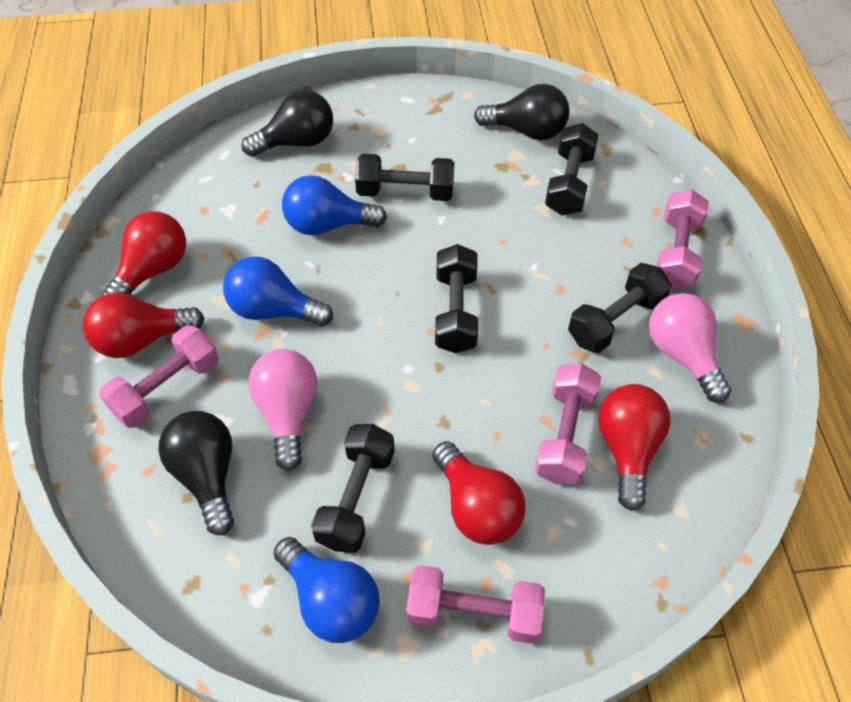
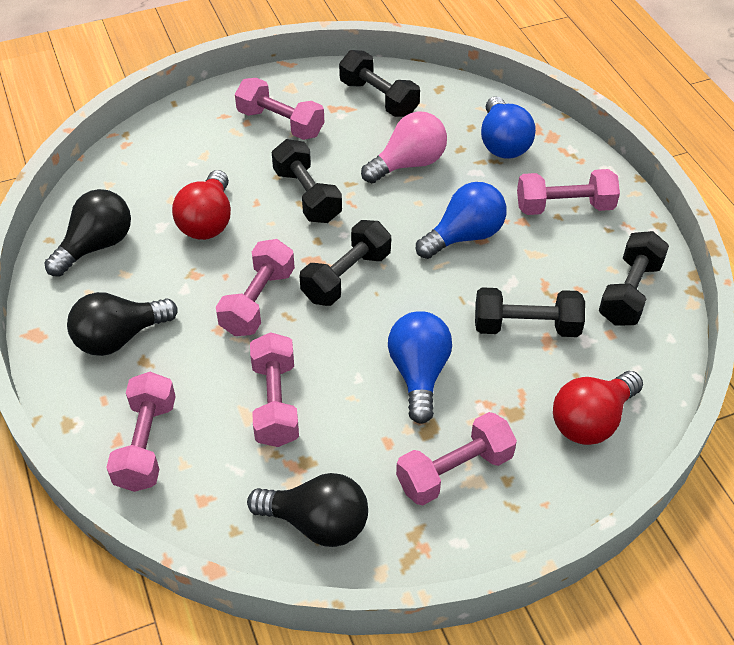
pink dumbbell: [99,325,219,428] [406,565,545,644] [535,363,601,484] [656,189,709,289] = 4 -> [106,372,176,492] [216,239,295,336] [235,78,324,140] [250,332,299,447] [396,412,517,505] [517,169,620,215] = 6
pink light bulb: [248,349,318,471] [649,293,731,403] = 2 -> [361,111,447,183] = 1
red light bulb: [83,293,205,358] [102,211,186,296] [432,441,525,545] [598,384,671,511] = 4 -> [172,170,231,240] [553,371,643,445] = 2

